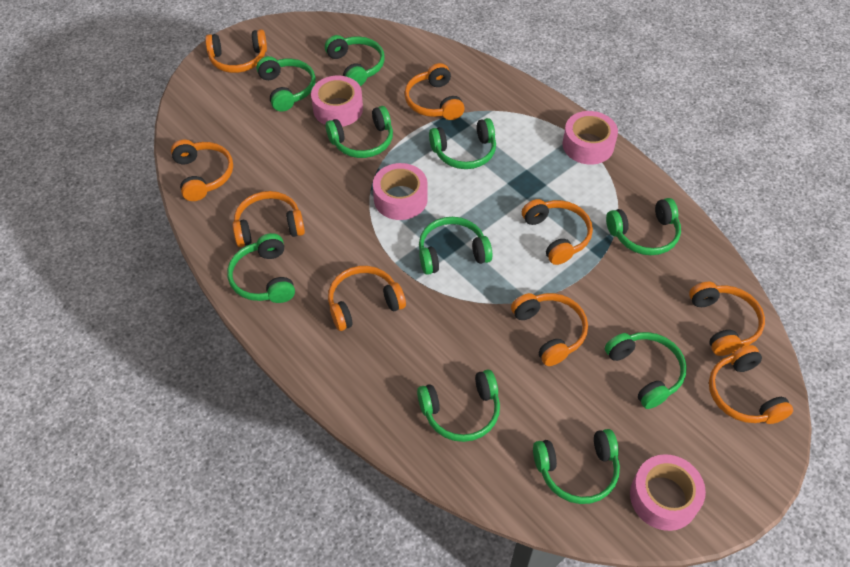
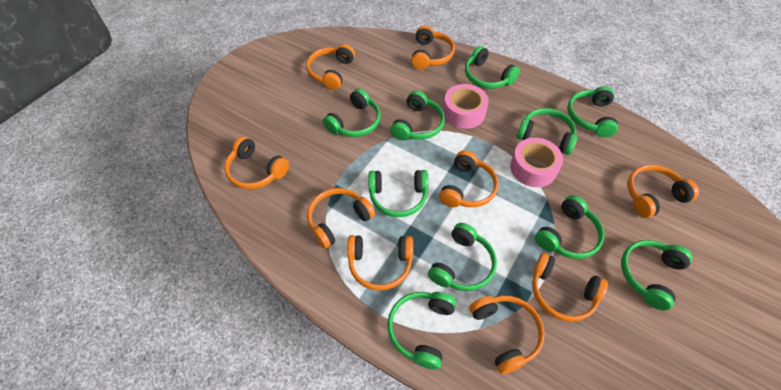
pink tape: [311,76,363,127] [373,163,428,220] [562,111,618,165] [630,454,706,531] = 4 -> [443,84,489,129] [510,138,563,187] = 2

